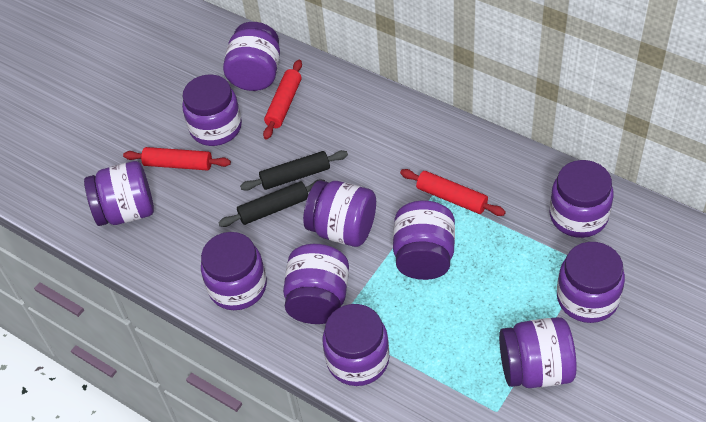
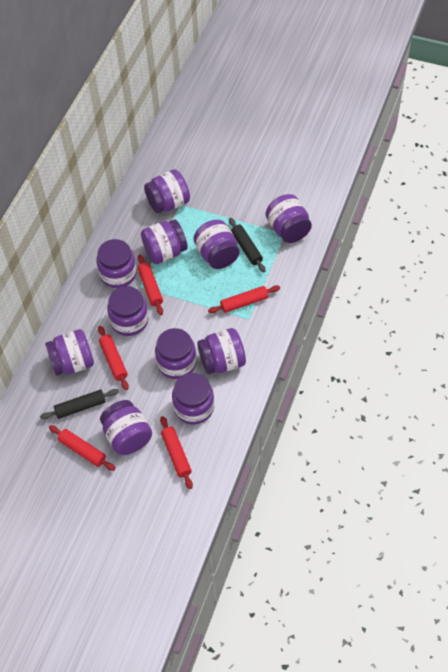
red rolling pin: [123,147,231,171] [263,59,302,140] [400,169,506,216] = 3 -> [49,425,116,471] [98,326,129,390] [138,255,163,315] [160,416,193,489] [208,285,280,313] = 5

